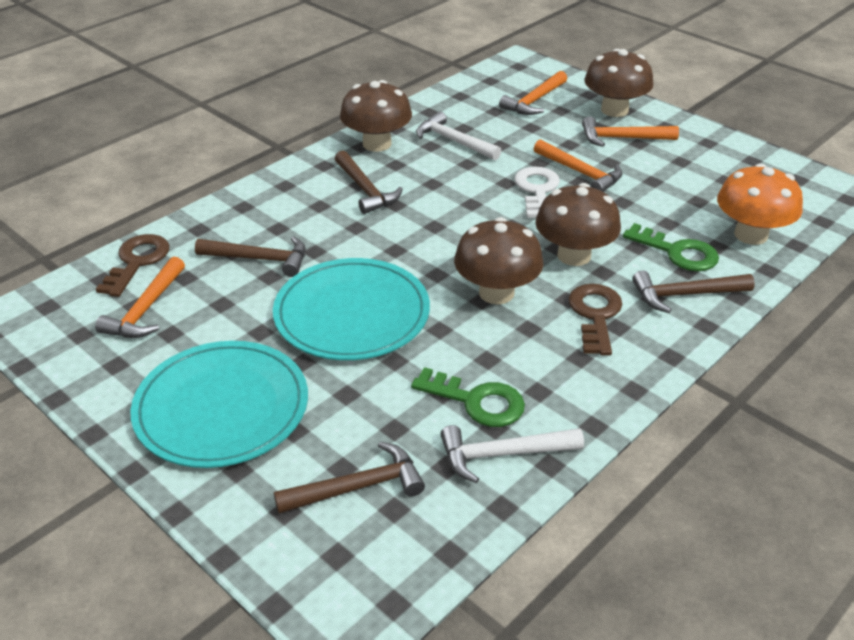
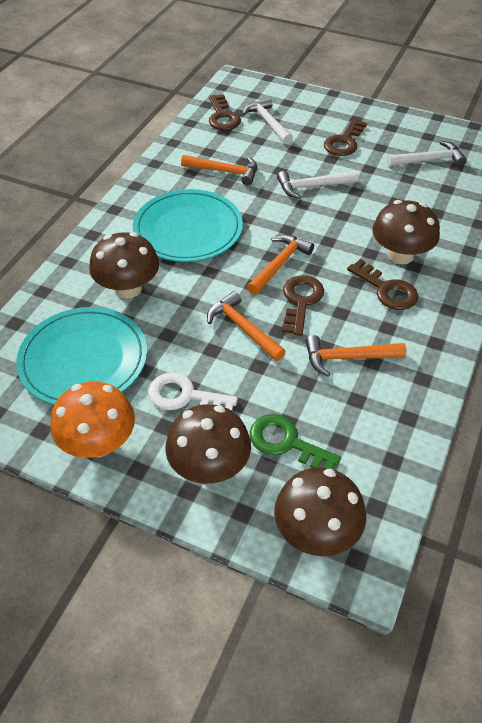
brown hammer: [195,236,306,277] [274,442,425,514] [335,151,403,214] [632,271,755,313] = 4 -> none = 0
brown key: [96,234,169,297] [568,284,622,355] = 2 -> [209,94,241,131] [282,275,324,336] [324,119,367,156] [347,259,418,310] = 4
green key: [411,367,525,427] [623,223,719,271] = 2 -> [250,414,341,469] = 1
white hammer: [416,111,502,160] [441,425,584,483] = 2 -> [242,97,293,144] [277,171,358,199] [387,141,467,167] = 3

